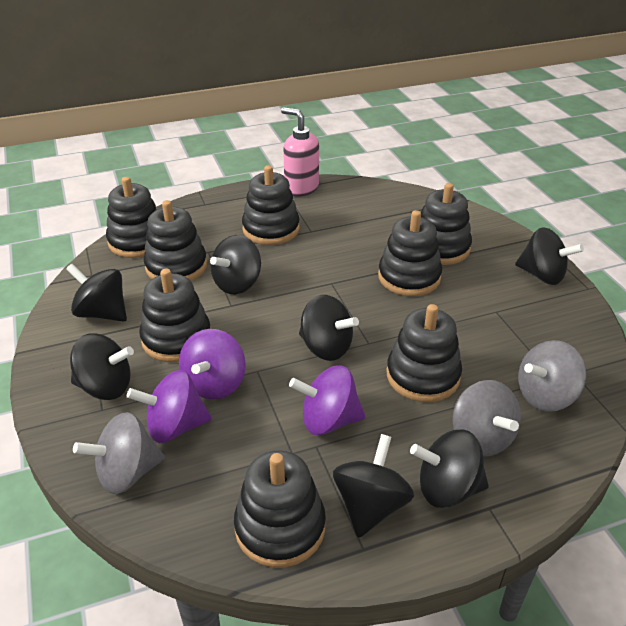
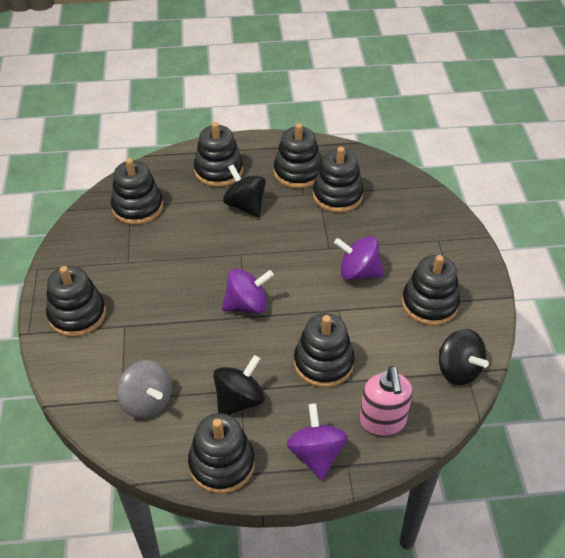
black spinning top: [66,264,127,322] [70,334,134,400] [210,235,261,294] [299,295,359,361] [333,434,414,538] [410,429,489,508] [515,227,584,285] = 7 -> [213,355,265,415] [223,165,266,218] [439,329,489,385] = 3
grey spinning top: [73,412,165,494] [453,380,521,456] [518,340,586,412] = 3 -> [117,360,172,419] = 1

